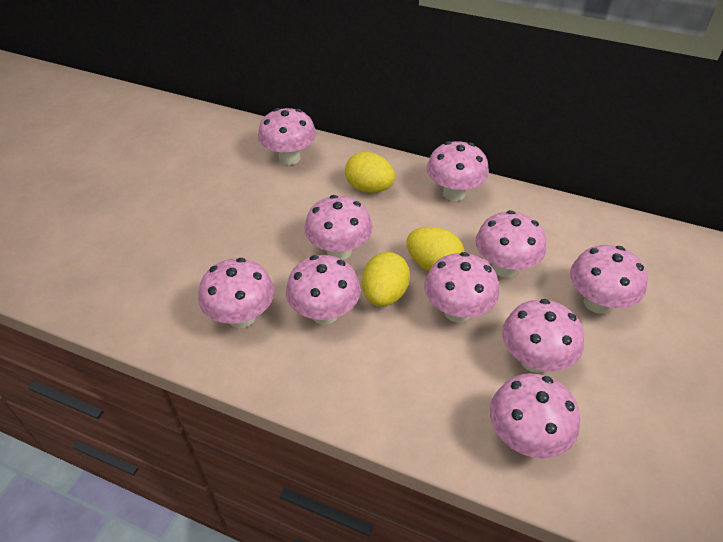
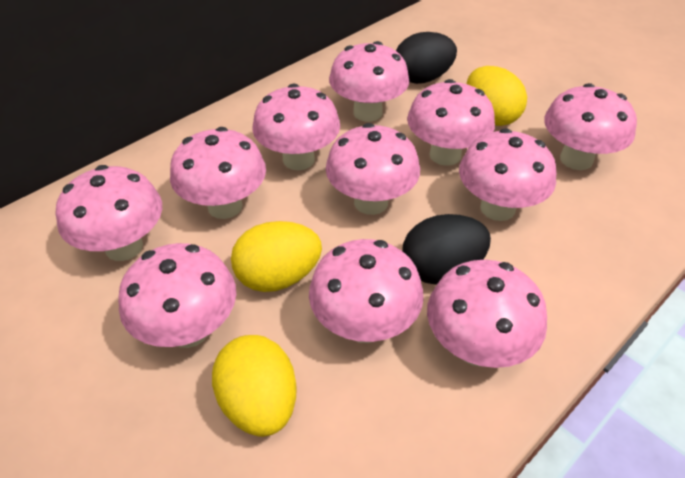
black egg: none = 0 -> [396,32,457,84] [402,214,491,285] = 2
pink mushroom: [198,258,274,328] [258,108,316,165] [286,255,361,325] [304,195,373,260] [424,252,499,322] [427,141,489,201] [475,210,546,278] [490,373,580,458] [502,299,584,373] [570,245,648,314] = 10 -> [56,165,162,261] [118,243,236,348] [170,127,266,219] [252,84,340,171] [309,239,424,343] [326,123,420,215] [329,41,409,122] [407,79,495,166] [427,260,547,368] [459,128,556,221] [544,83,637,170] = 11

